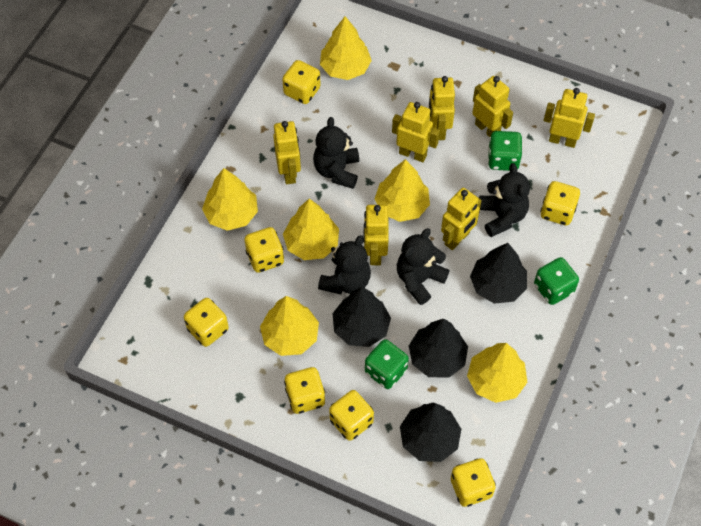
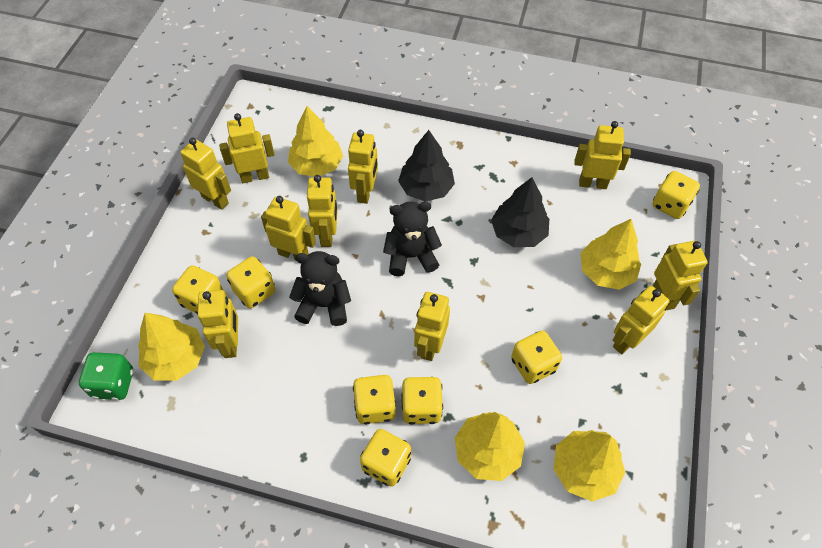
black teddy bear: [313,117,359,189] [318,235,371,294] [397,228,449,305] [479,163,530,237] = 4 -> [289,251,351,326] [383,201,442,276] = 2
black tree: [332,287,391,347] [400,402,461,462] [409,319,468,378] [470,243,527,304] = 4 -> [398,130,455,202] [491,177,549,247] = 2
green dice: [365,339,409,389] [488,131,523,171] [534,257,579,305] = 3 -> [79,352,133,400] = 1
yellow robot: [273,121,301,184] [364,205,389,265] [392,102,440,162] [429,76,455,140] [441,188,482,250] [472,76,513,137] [544,88,595,148] = 7 -> [180,138,231,210] [198,290,238,358] [219,113,275,183] [261,196,316,261] [307,175,338,247] [348,130,378,204] [414,292,450,361] [574,121,631,189] [613,286,670,354] [653,241,708,311] = 10
yellow tree: [202,168,258,231] [260,296,319,356] [283,199,339,260] [320,16,372,80] [375,159,430,222] [467,343,527,403] = 6 -> [138,313,205,381] [288,106,343,177] [455,412,525,481] [553,430,625,502] [580,219,641,290] = 5

